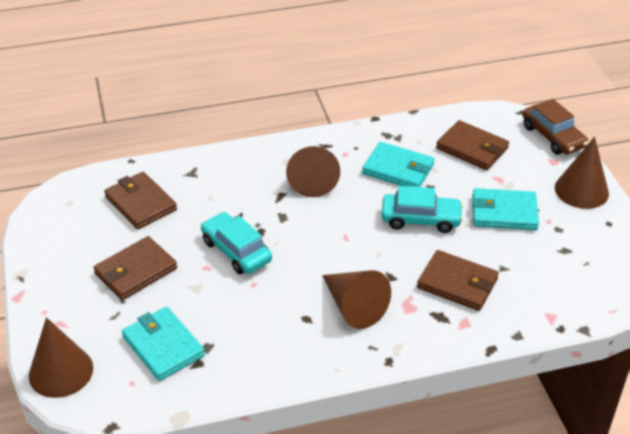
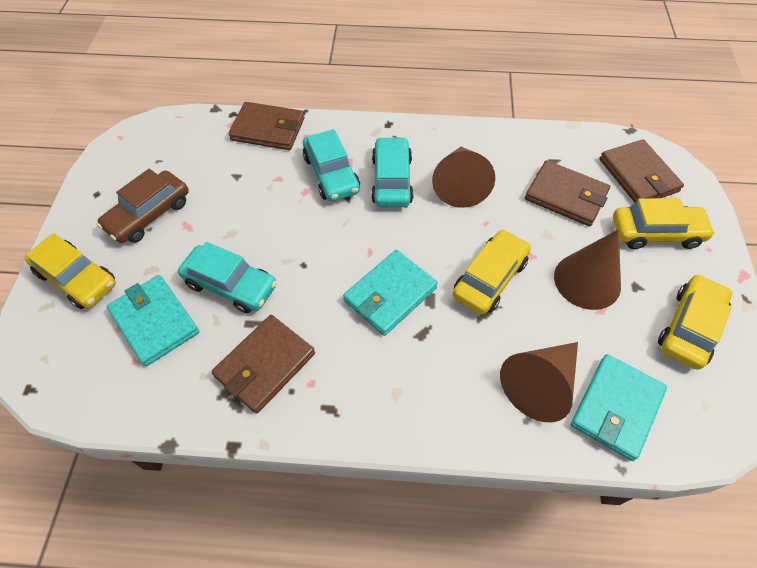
brown cone: [29,317,93,398] [286,146,340,197] [322,270,391,329] [555,137,609,209] = 4 -> [432,147,495,208] [500,342,578,422] [554,229,621,310] = 3
turquoise car: [201,212,272,274] [381,186,463,233] = 2 -> [178,242,277,313] [303,129,360,202] [371,137,414,207] = 3
yellow car: none = 0 -> [25,233,116,309] [453,229,531,315] [613,198,715,249] [658,274,732,370] = 4

